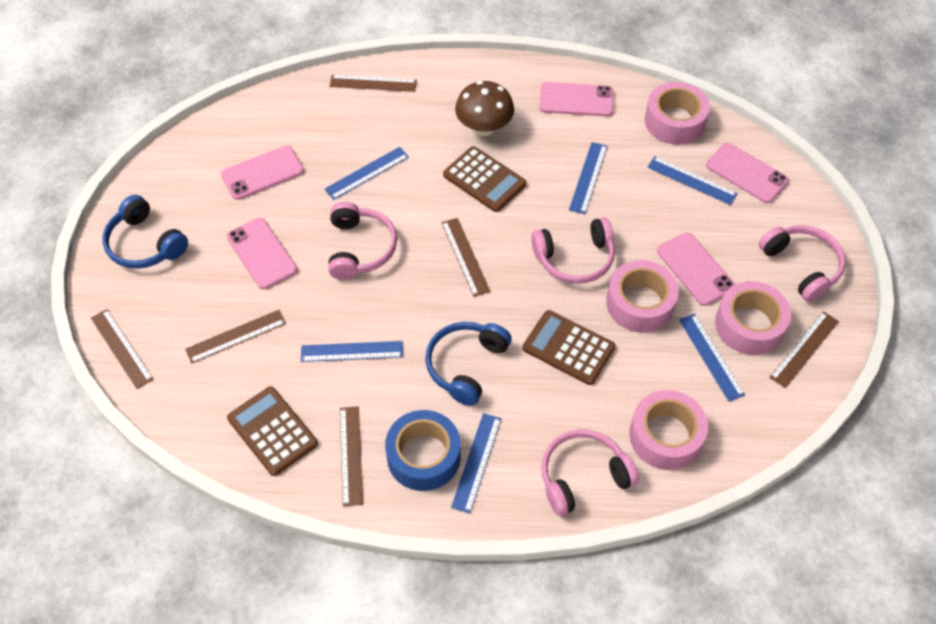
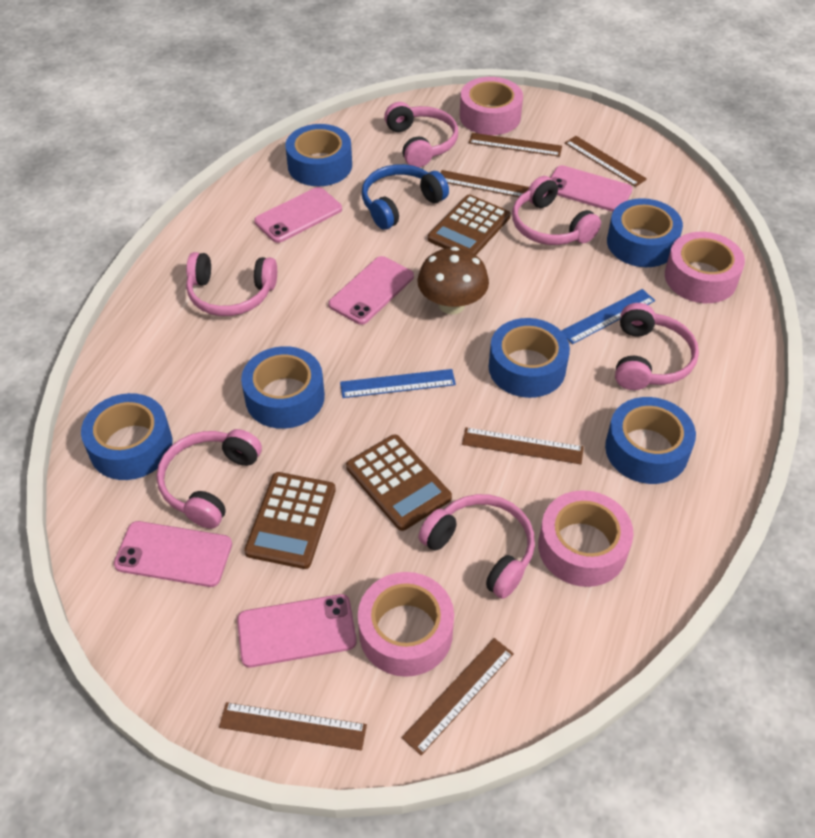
blue headphones: [102,195,188,269] [425,322,512,406] = 2 -> [362,164,449,230] = 1
blue ruler: [301,341,403,362] [324,147,409,200] [451,413,501,513] [569,142,607,214] [647,156,738,205] [679,314,745,402] = 6 -> [340,369,456,398] [561,289,655,344] = 2
blue tape: [385,410,461,491] = 1 -> [81,393,173,480] [241,346,325,429] [285,124,352,186] [488,318,570,398] [605,397,696,484] [607,198,683,267] = 6
pink headphones: [328,202,397,280] [531,217,615,284] [541,430,639,516] [759,225,846,302] = 4 -> [157,429,262,529] [186,252,277,316] [384,102,458,167] [418,494,535,599] [512,176,601,245] [615,303,699,390] = 6

